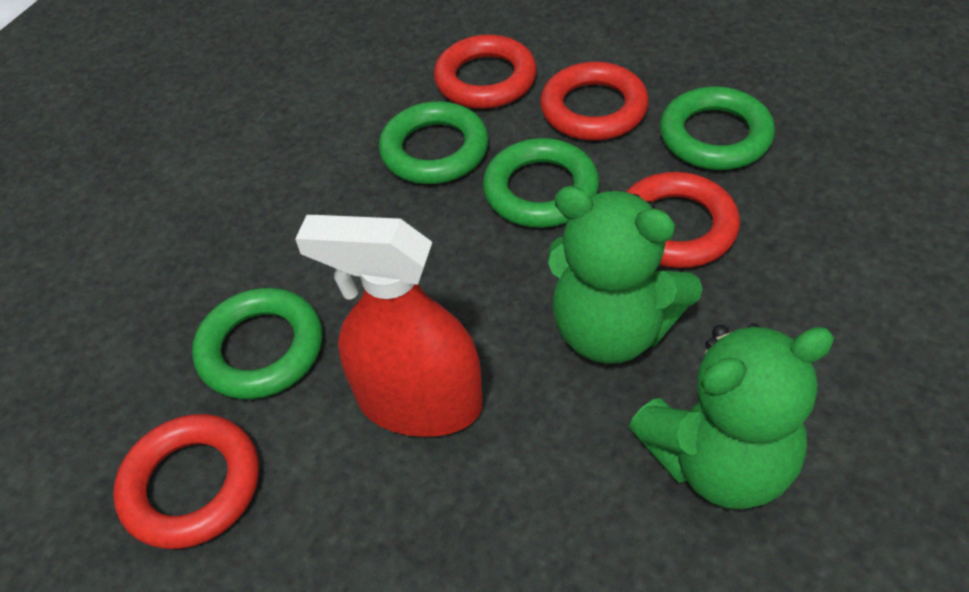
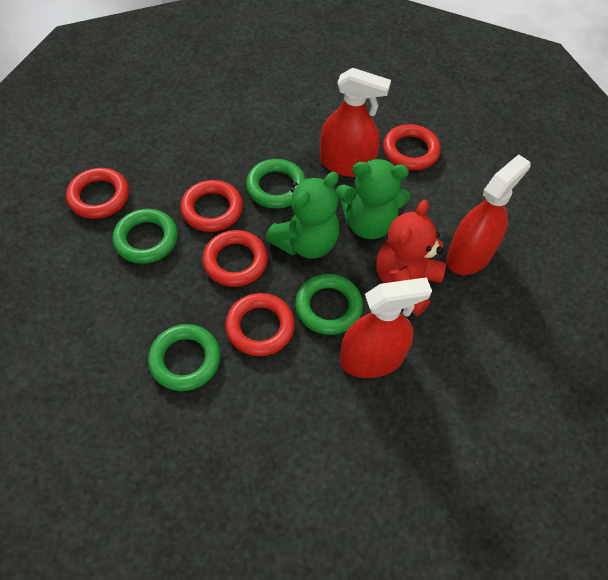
red ring: [113,414,259,549] [434,35,537,109] [540,62,649,141] [626,172,740,268] = 4 -> [66,168,129,219] [180,180,243,232] [202,230,268,287] [225,293,295,356] [383,124,441,170] = 5
red spray bottle: [295,215,483,437] = 1 -> [320,68,391,177] [340,277,432,378] [447,154,531,275] = 3
red teddy bear: none = 0 -> [376,200,446,316] = 1

